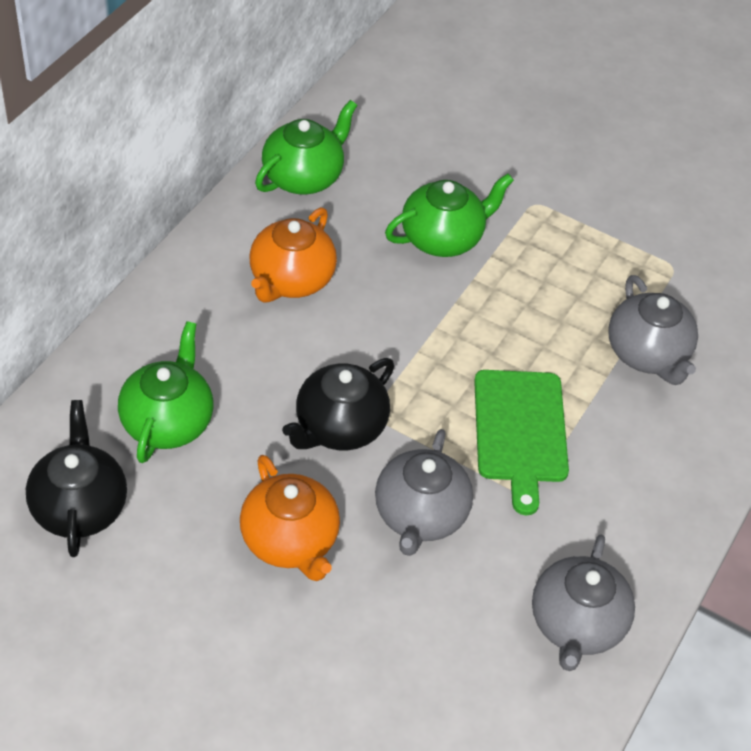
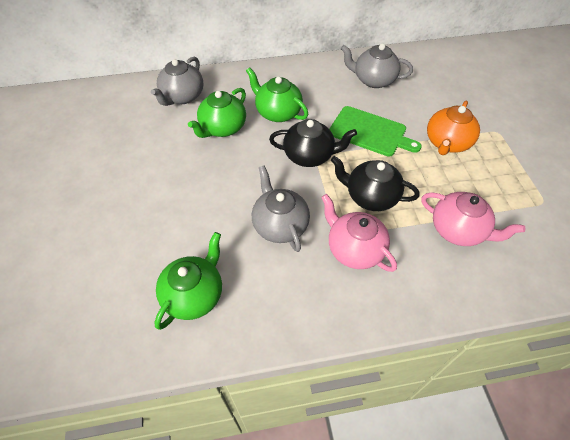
orange teapot: [240,455,340,581] [249,207,337,303] = 2 -> [427,101,480,155] = 1
pink teapot: none = 0 -> [321,194,397,272] [421,192,526,246] = 2

